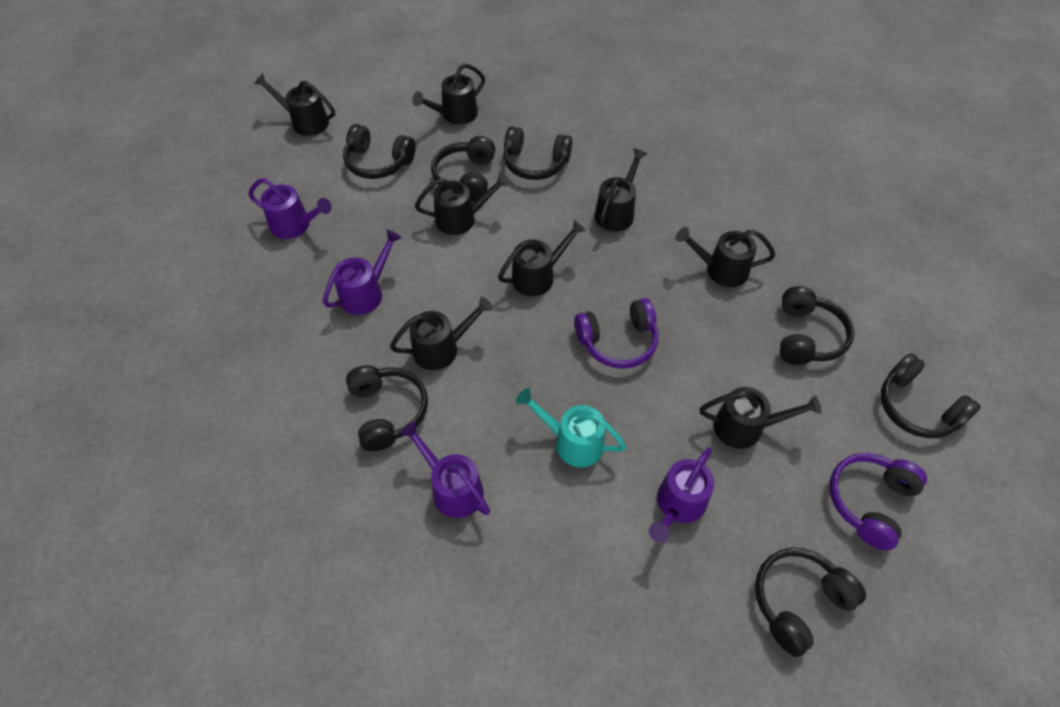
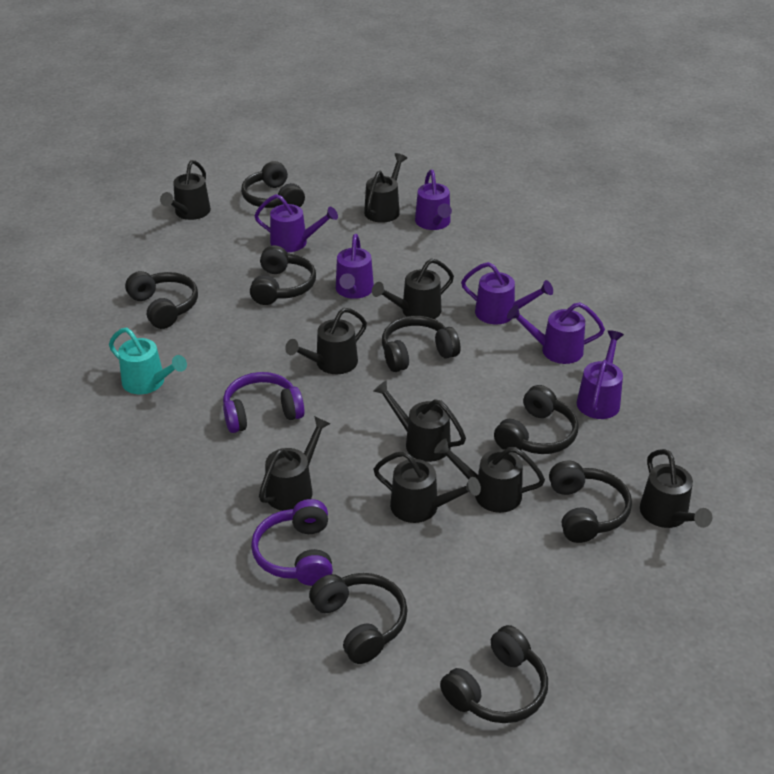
black headphones: [343,124,416,179] [346,365,428,451] [431,136,495,201] [503,126,572,180] [755,548,866,657] [780,286,854,365] [881,353,981,438] = 7 -> [125,271,198,329] [241,161,305,208] [250,245,316,305] [309,573,408,664] [382,316,460,372] [440,625,548,723] [494,385,579,454] [549,461,632,543] = 8
black watering can: [254,73,335,136] [390,296,493,370] [412,63,485,124] [415,173,510,235] [498,220,586,296] [595,148,647,232] [676,227,775,287] [700,387,822,449] = 8 -> [160,160,211,220] [259,416,330,511] [285,308,367,374] [364,153,407,223] [372,258,454,319] [373,380,466,462] [373,451,481,523] [434,438,545,513] [640,449,712,528] = 9
purple watering can: [249,178,332,239] [323,229,402,315] [400,421,490,518] [649,447,714,543] = 4 -> [254,194,338,252] [336,234,374,299] [415,170,452,230] [461,262,553,324] [507,302,605,364] [577,330,624,419] = 6

